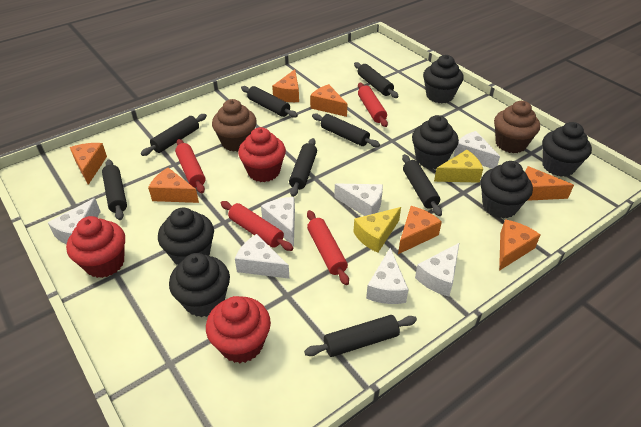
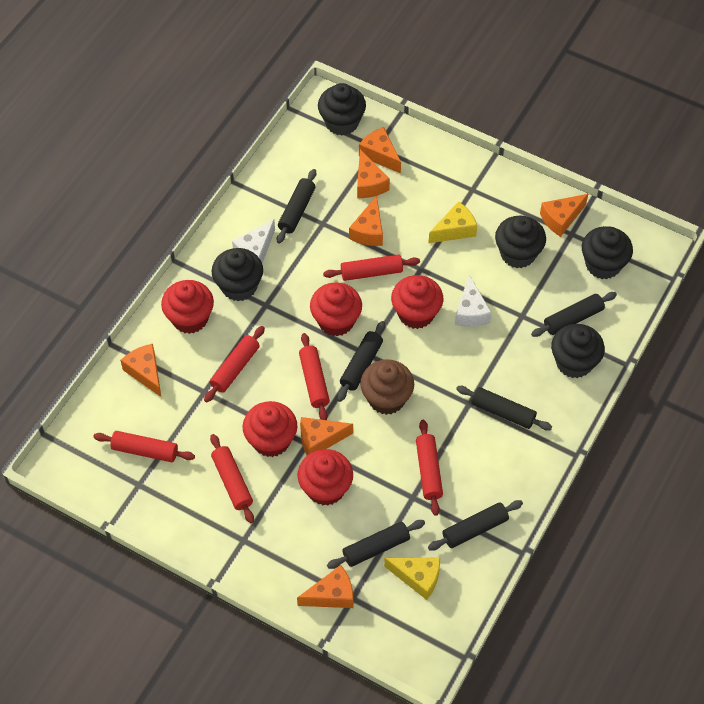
black cupcake: [158,208,214,265] [169,253,230,317] [412,115,459,169] [423,55,464,103] [481,161,533,219] [542,122,592,177] = 6 -> [212,248,263,301] [318,83,366,136] [495,216,546,268] [551,324,605,378] [582,226,633,279] = 5
black rolling pin: [102,159,127,220] [141,114,207,156] [241,86,298,118] [289,138,317,197] [304,315,417,357] [312,113,380,147] [354,62,399,98] [402,154,442,216] = 8 -> [277,169,316,244] [327,520,425,569] [337,321,385,402] [428,500,523,551] [456,386,552,431] [531,292,617,337] = 6
brown cupcake: [212,99,257,152] [494,101,540,153] = 2 -> [360,359,414,415] = 1
red cupcake: [66,216,125,278] [206,296,271,363] [238,127,286,182] = 3 -> [161,280,214,334] [243,401,297,457] [297,449,353,506] [310,282,362,336] [391,275,443,329] = 5
red rolling pin: [175,139,206,193] [221,201,294,251] [307,210,349,285] [358,83,388,127] = 4 -> [94,431,195,462] [204,326,265,403] [210,434,254,523] [299,333,330,420] [323,255,420,281] [416,420,443,516] = 6
white cheese: [47,198,101,244] [235,234,290,279] [261,197,295,246] [334,183,383,216] [366,248,409,304] [415,243,459,297] [454,131,500,169] = 7 -> [232,219,275,263] [455,275,492,327] = 2

